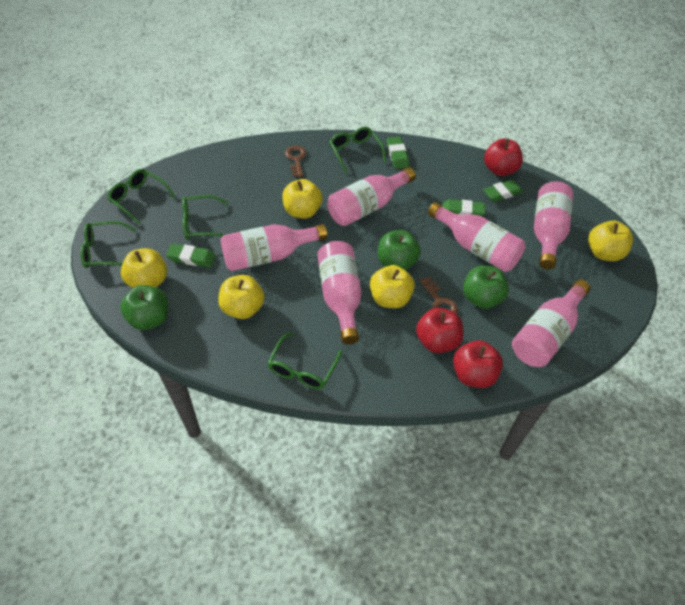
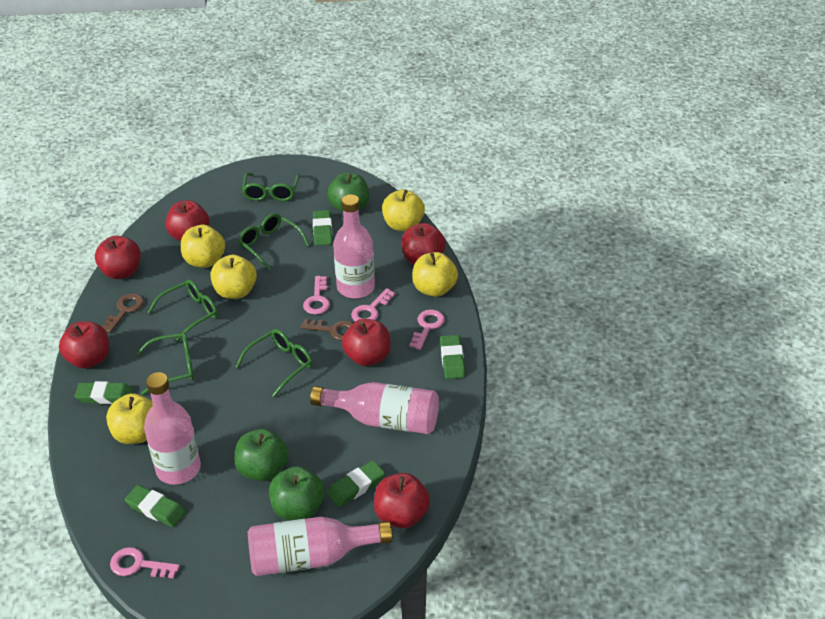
green eraser: [166,244,216,267] [387,137,409,169] [442,199,485,216] [483,179,523,202] = 4 -> [75,381,133,404] [125,485,186,527] [313,210,332,246] [327,461,385,507] [440,335,465,379] = 5
pink bottle: [221,224,327,271] [317,241,362,344] [327,167,416,226] [428,202,526,272] [512,279,591,367] [534,181,573,270] = 6 -> [144,372,201,485] [248,517,393,576] [310,382,439,434] [333,194,375,299] = 4
pink key: none = 0 -> [110,547,180,579] [303,276,330,315] [351,288,396,322] [409,309,445,350] = 4
red apple: [416,307,463,353] [453,340,503,388] [484,139,523,176] = 3 -> [59,321,109,369] [95,236,141,279] [166,200,209,241] [342,319,391,366] [374,473,430,528] [401,223,446,264] = 6

